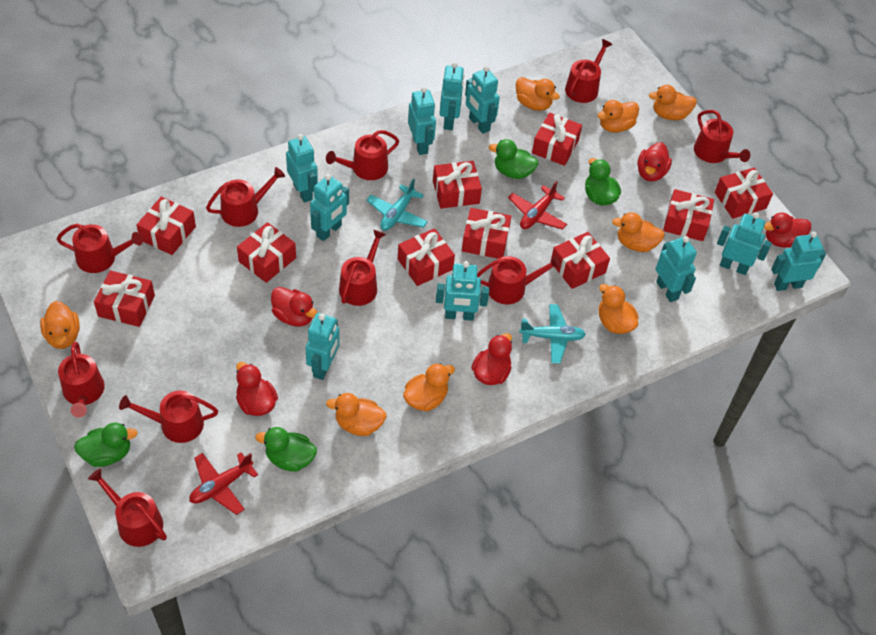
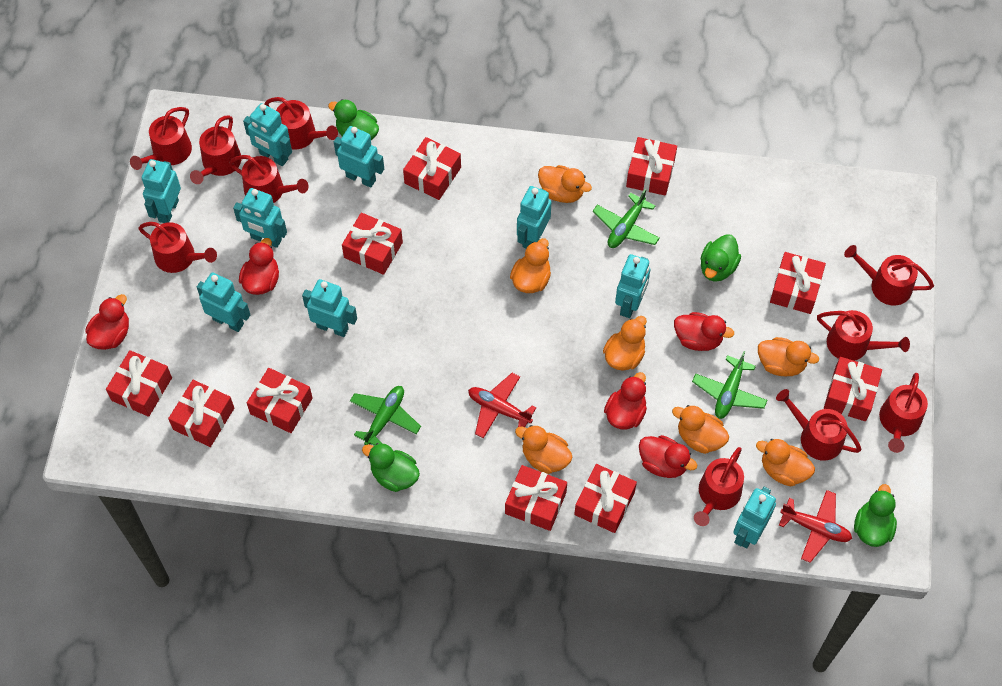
green plane: none = 0 -> [350,386,421,446] [593,189,660,248] [692,351,767,419] = 3
orange duck: [40,301,80,349] [326,393,386,436] [403,363,455,411] [516,77,560,111] [597,100,639,133] [598,284,639,334] [612,212,665,252] [649,85,697,120] = 8 -> [510,238,551,293] [515,425,572,474] [538,165,592,203] [603,316,647,371] [672,405,729,454] [756,439,815,486] [758,337,819,376] = 7
turquoise plane: [367,179,428,231] [519,304,586,364] = 2 -> none = 0
turquoise robot: [286,134,318,203] [306,313,340,380] [310,174,349,241] [408,87,436,155] [436,261,489,321] [440,62,464,130] [465,66,500,134] [655,236,697,302] [717,213,772,275] [771,231,826,291] = 10 -> [142,159,181,223] [197,272,250,332] [233,188,287,248] [243,103,292,166] [302,279,357,337] [334,126,384,188] [517,186,552,249] [615,254,650,318] [733,487,776,549] = 9

